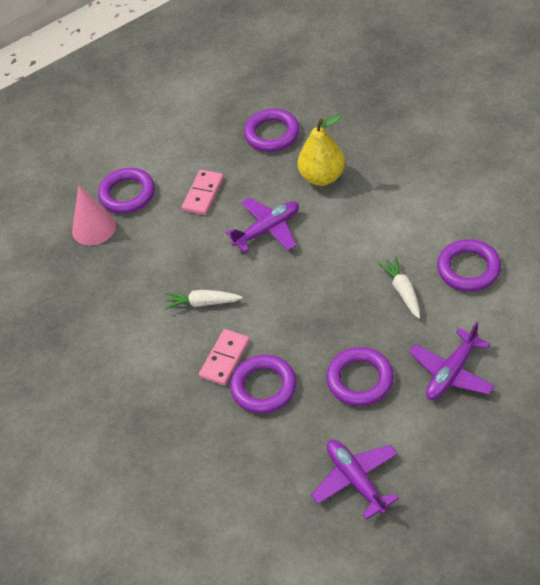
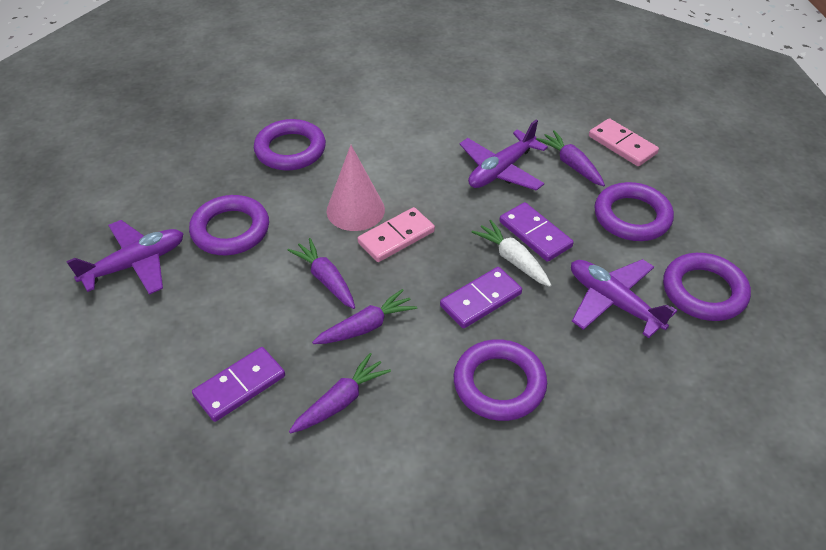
purple carrot: none = 0 -> [287,238,355,309] [289,353,391,434] [312,289,417,344] [536,130,605,186] = 4
purple domino: none = 0 -> [192,347,285,422] [440,267,522,328] [499,202,574,262] = 3
white carrot: [164,290,243,309] [378,256,420,319] = 2 -> [472,220,551,287] = 1
yellow pear: [298,115,345,186] = 1 -> none = 0

